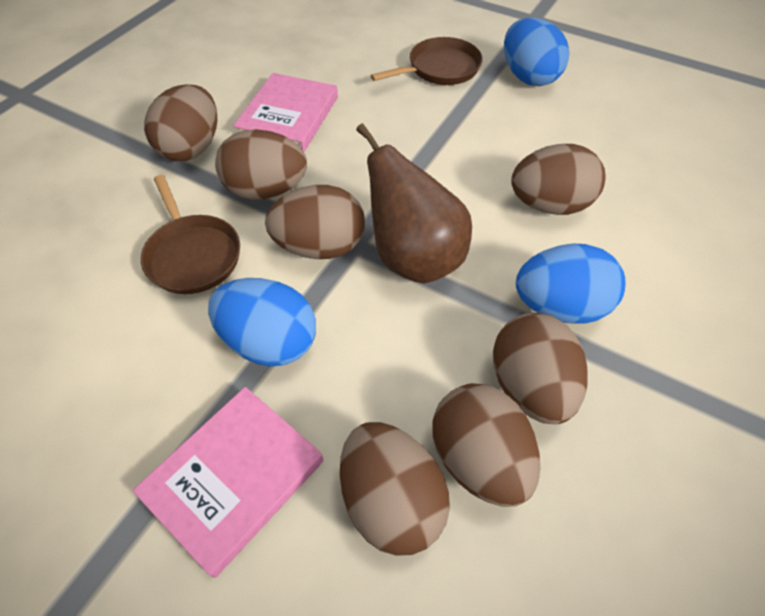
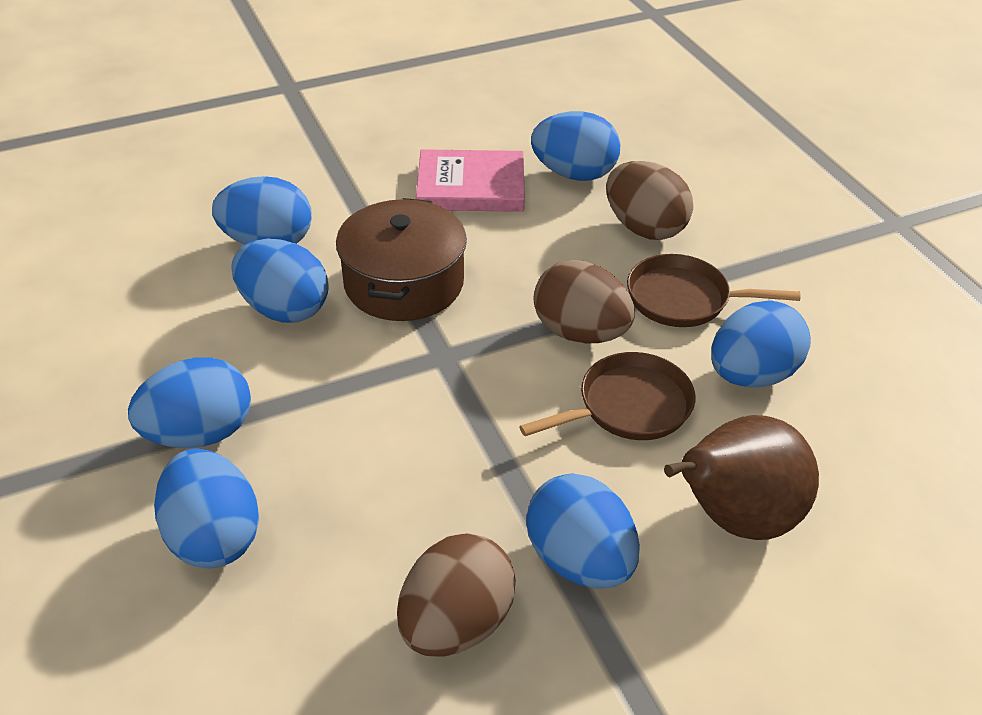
blue egg: [208,278,316,366] [504,18,570,86] [516,243,626,324] = 3 -> [128,357,251,448] [154,448,259,569] [212,176,312,245] [231,238,329,323] [526,473,640,589] [531,111,621,181] [711,300,811,387] = 7
brown egg: [144,84,217,161] [215,129,307,200] [265,185,365,259] [340,422,450,556] [432,383,541,507] [493,313,587,424] [511,144,606,215] = 7 -> [397,533,516,657] [533,260,635,343] [606,161,693,240] = 3
brown pot: none = 0 -> [336,198,467,321] = 1
pink book: [132,387,323,578] [233,73,338,152] = 2 -> [416,149,525,212] = 1

